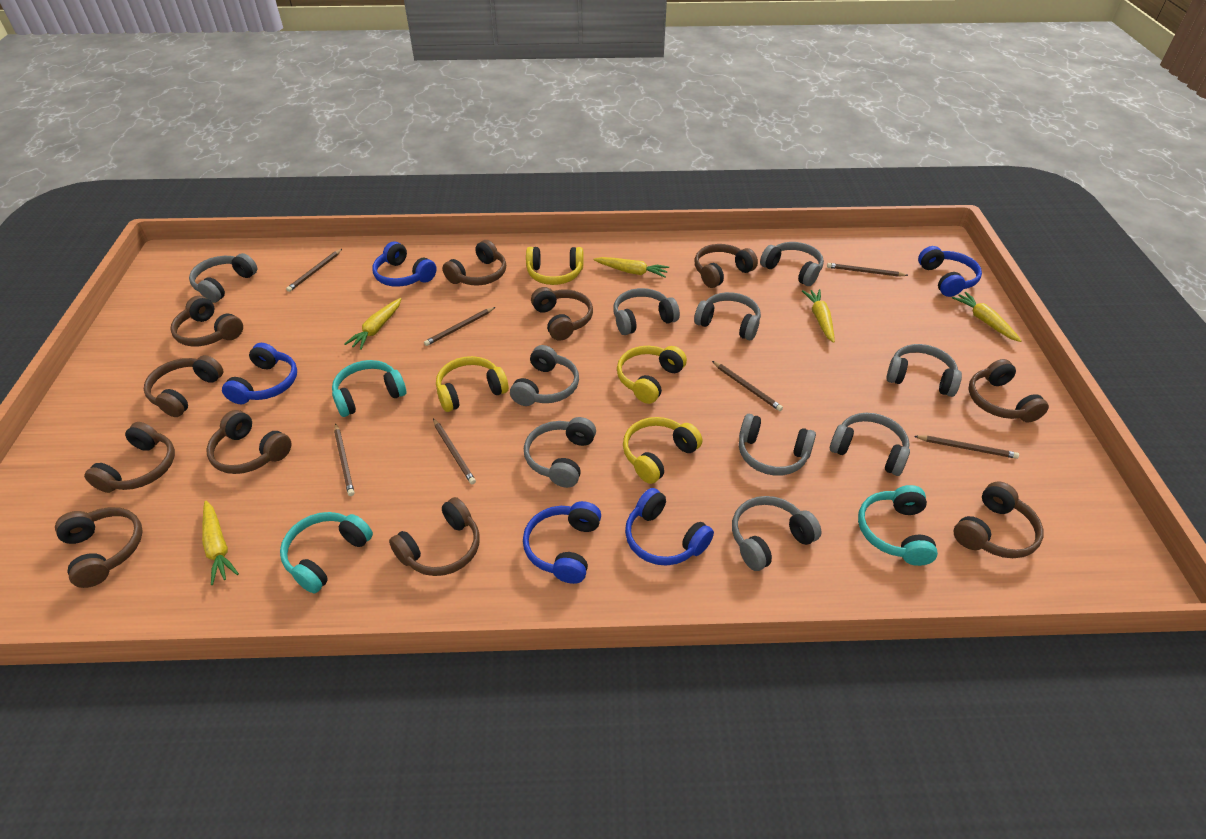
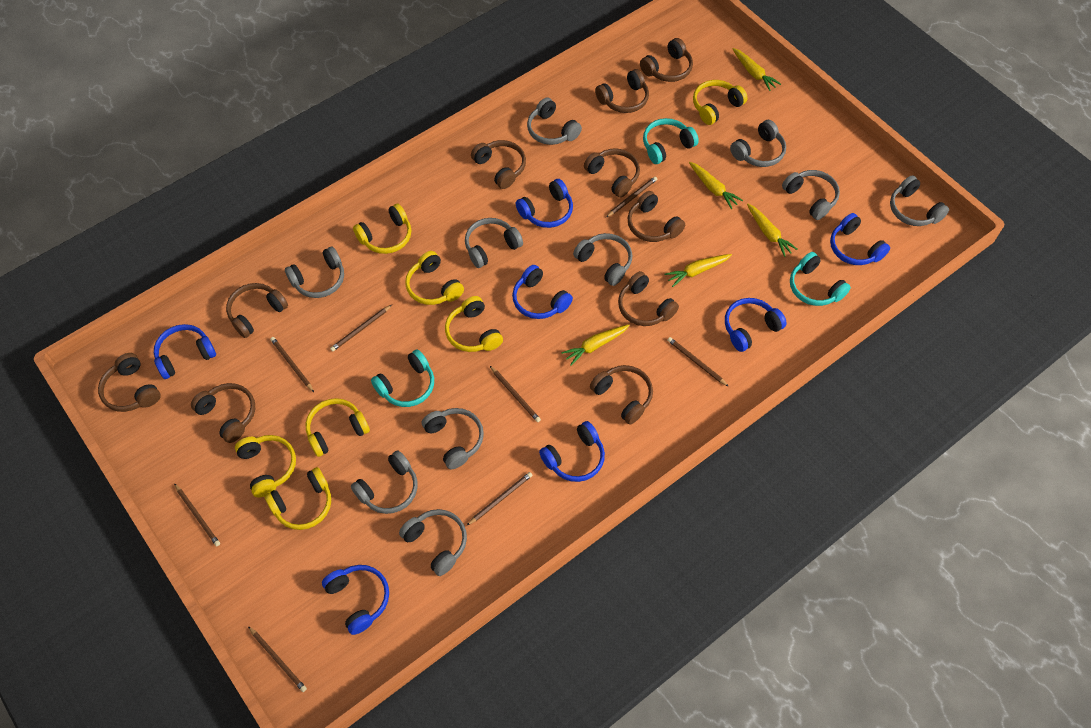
blue headphones: [222,343,297,404] [372,241,437,287] [523,501,601,584] [625,488,714,566] [918,246,982,297] = 5 -> [154,324,216,379] [322,565,389,635] [512,265,573,319] [516,179,573,228] [539,421,605,482] [725,298,787,352] [830,213,890,265] = 7
brown headphones: [55,507,143,588] [84,422,175,493] [144,355,223,417] [170,296,243,346] [206,410,291,474] [389,497,480,576] [443,240,506,285] [531,287,593,341] [695,244,758,288] [954,481,1044,558] [968,359,1049,423] = 11 -> [98,353,161,412] [191,383,255,443] [226,283,288,338] [471,140,526,189] [584,148,640,198] [590,365,653,424] [595,69,649,113] [618,271,679,326] [628,191,685,242] [640,38,693,82] = 10
brown pencil: [286,249,342,292] [334,423,354,496] [424,307,495,346] [433,418,476,484] [712,361,783,411] [827,263,908,277] [914,436,1019,459] = 7 -> [174,483,220,546] [248,626,307,692] [270,337,314,392] [330,305,392,352] [467,472,533,525] [490,366,541,422] [606,176,657,217] [667,337,729,387] = 8
yellow headphones: [436,356,509,412] [526,247,584,285] [617,346,687,404] [623,417,702,484] = 4 -> [235,435,296,497] [264,467,331,530] [306,398,370,457] [353,204,411,254] [405,251,464,305] [445,296,503,352] [693,80,748,125] = 7

